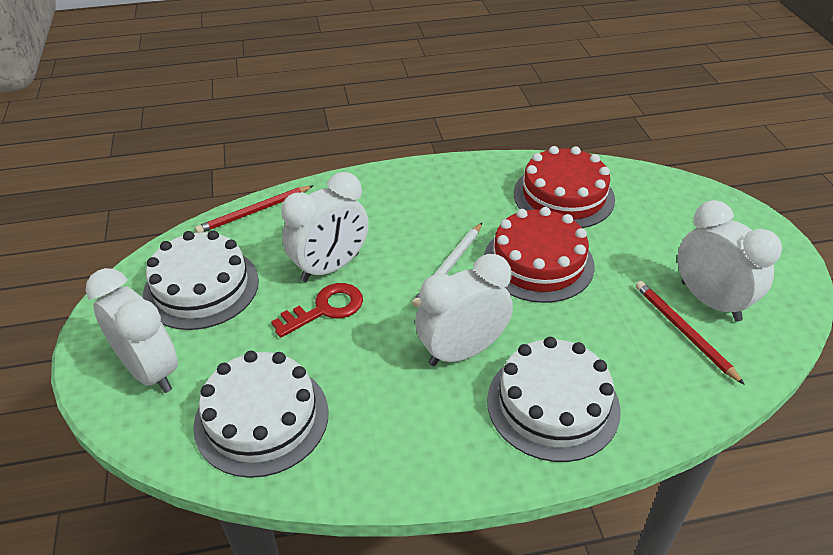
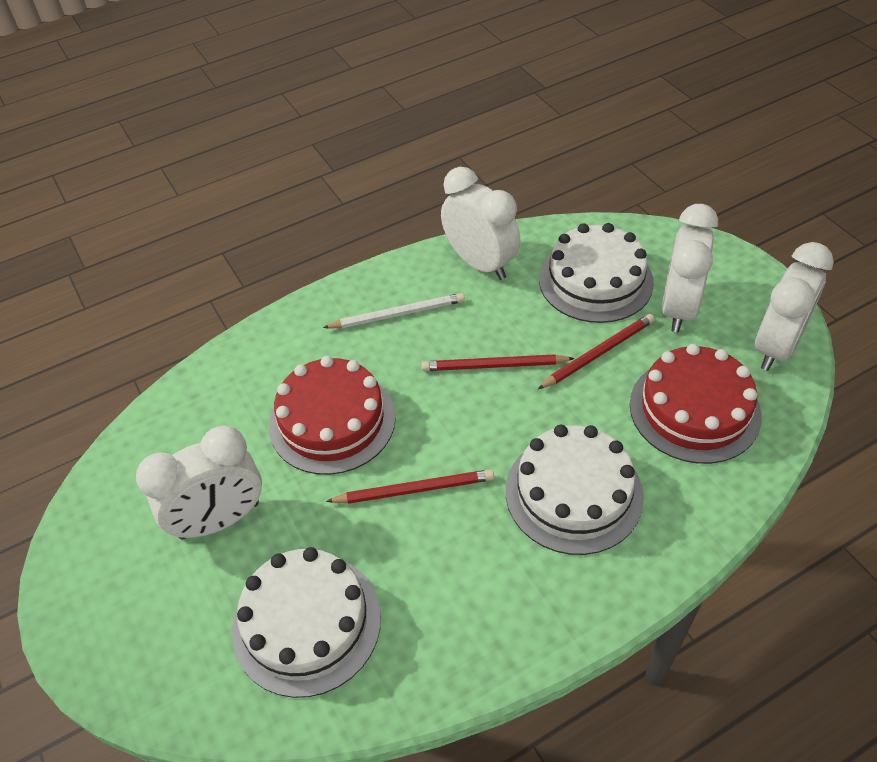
red key: [271,283,363,338] = 1 -> none = 0
red pencil: [195,186,313,233] [636,281,745,385] = 2 -> [326,469,494,504] [422,354,575,371] [538,314,655,389] = 3

